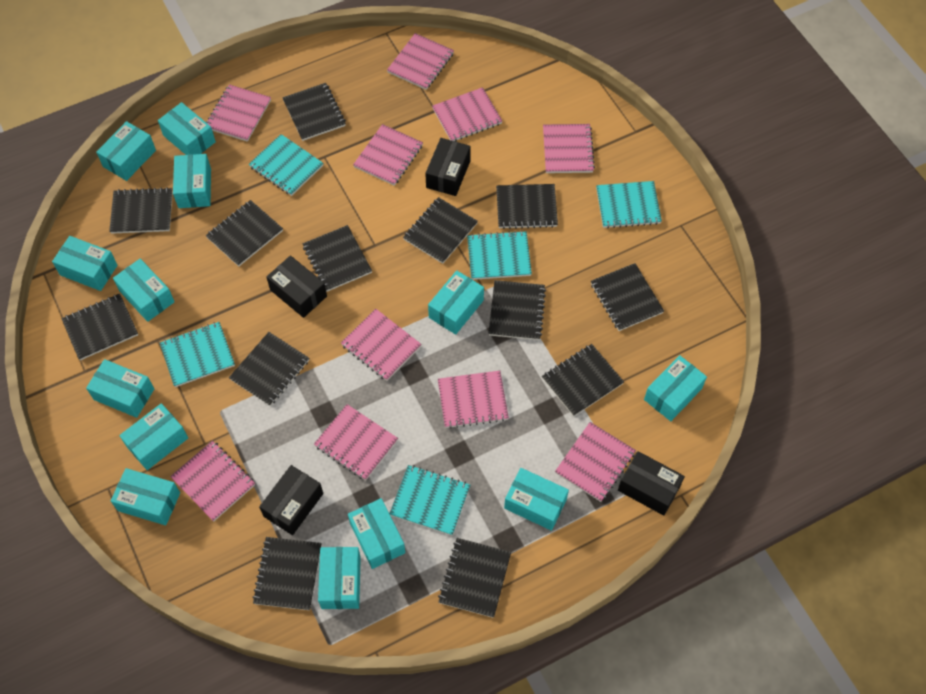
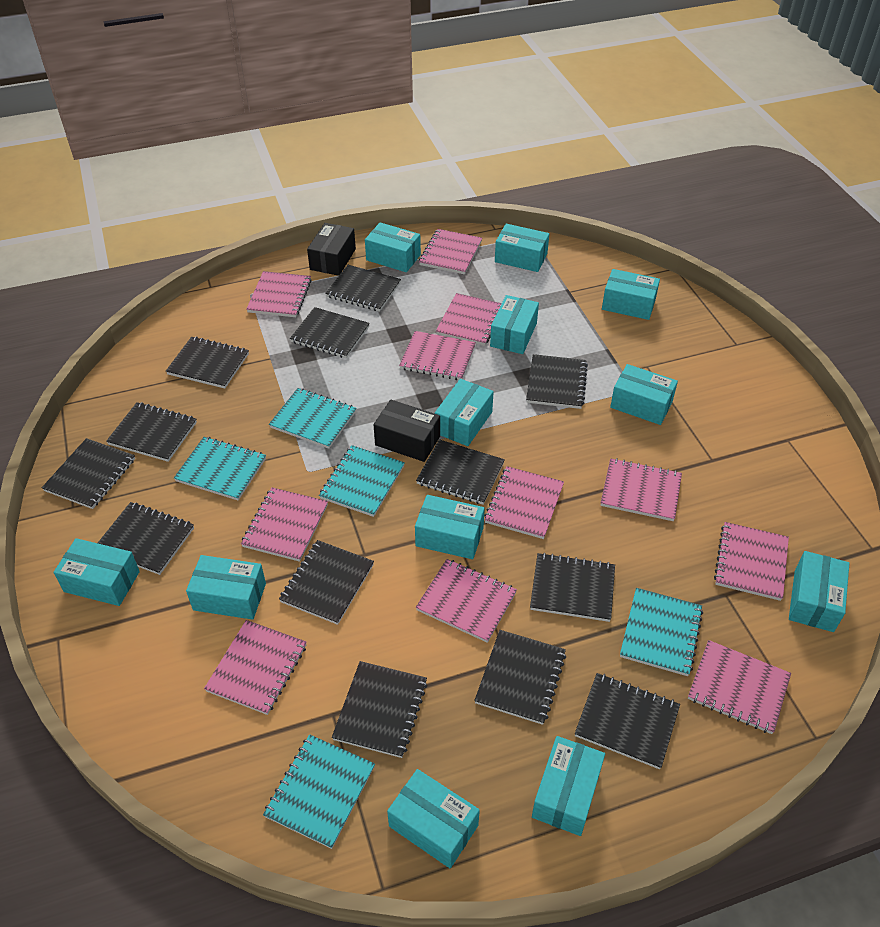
black box: [259,465,323,535] [267,255,327,318] [425,138,471,196] [618,451,685,516] = 4 -> [307,223,356,276] [374,400,440,462] = 2
pink notebook: [170,440,255,521] [206,84,271,142] [314,404,398,480] [341,309,422,381] [353,124,423,186] [387,33,454,90] [432,87,502,141] [438,371,509,429] [543,124,595,173] [555,422,636,502] = 10 -> [204,620,307,715] [241,487,328,562] [246,271,312,317] [399,331,476,380] [416,559,517,643] [419,229,482,274] [436,293,502,346] [484,466,564,539] [601,458,682,521] [688,640,791,734] [714,522,789,601] = 11
turquoise box: [52,236,118,291] [86,359,154,418] [96,121,156,181] [111,468,180,525] [113,259,175,322] [119,403,188,470] [158,102,216,155] [173,154,211,208] [318,547,361,609] [348,498,405,569] [428,270,484,335] [504,468,569,531] [644,355,707,421] = 13 -> [54,538,140,606] [186,555,266,620] [365,222,421,272] [387,769,480,868] [415,495,485,559] [435,379,494,446] [490,295,539,354] [495,224,549,272] [532,736,605,836] [602,269,660,320] [610,364,678,425] [789,551,849,632] = 12

